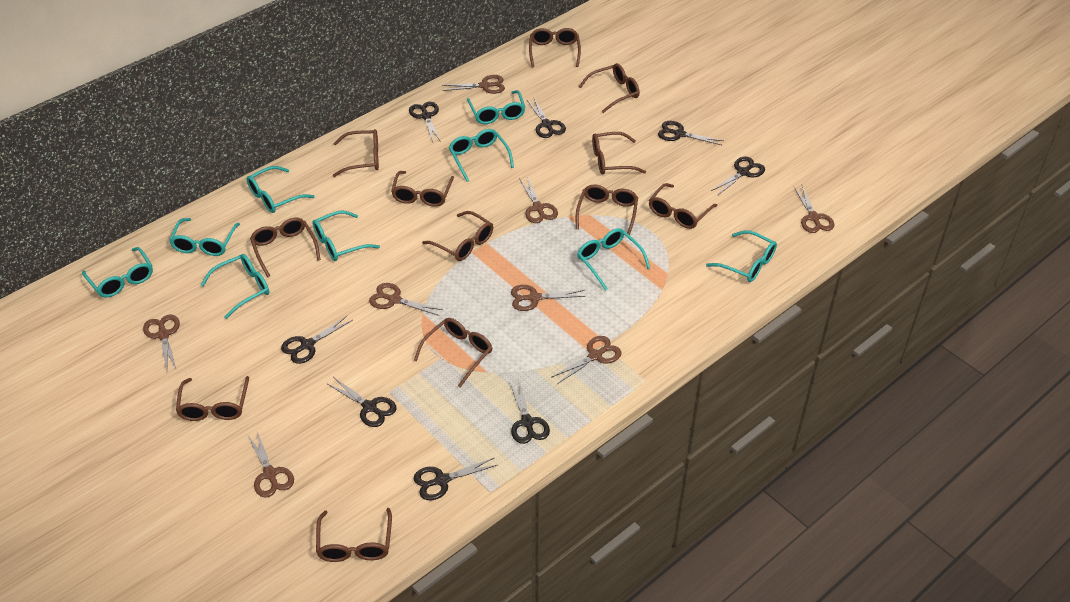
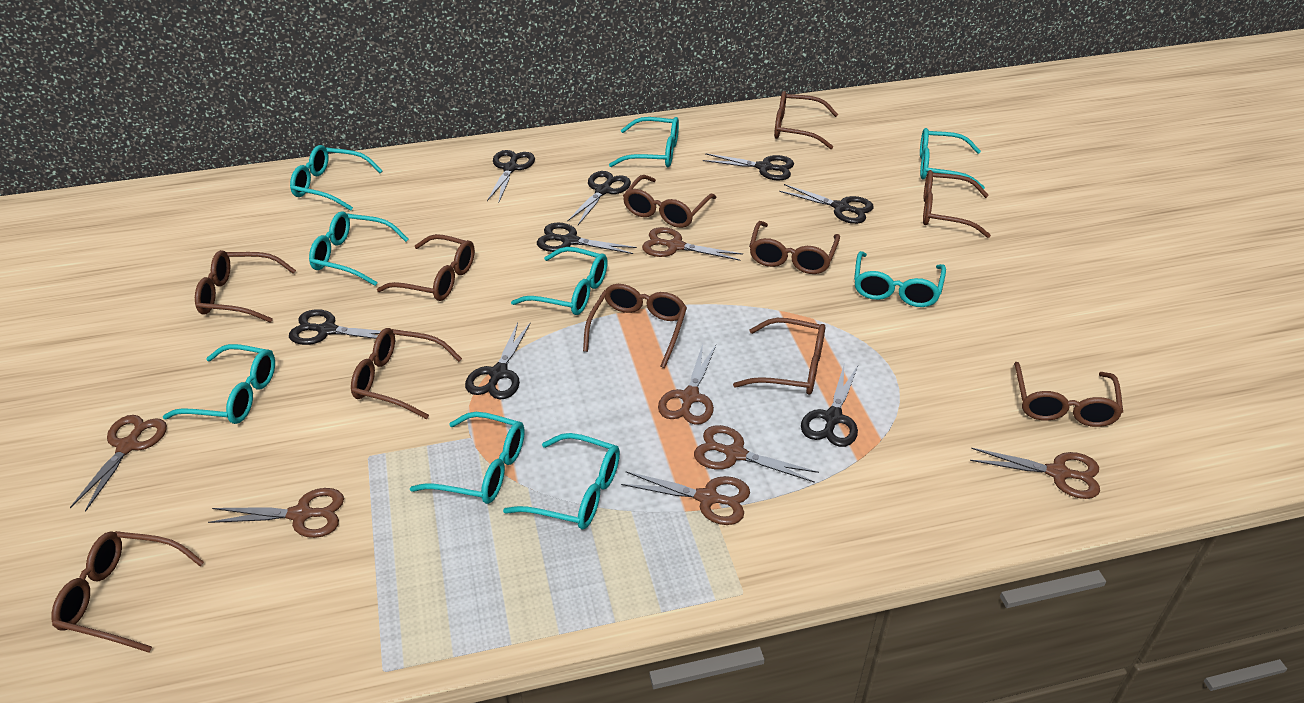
brown glasses: [176,376,249,421] [250,218,321,277] [316,508,392,562] [333,129,379,177] [391,171,454,207] [414,318,492,388] [422,211,493,261] [529,28,581,68] [576,184,638,235] [579,63,640,113] [592,132,646,174] [649,183,717,229] = 12 -> [51,531,204,653] [195,250,296,323] [351,328,462,419] [377,234,475,301] [583,284,687,368] [623,175,716,228] [733,318,825,395] [749,221,840,274] [774,91,838,149] [923,170,991,238] [1014,362,1123,427] = 11
brown scissors: [143,315,180,371] [247,432,294,498] [369,283,443,316] [442,75,505,94] [511,285,586,311] [519,176,558,223] [551,336,621,384] [794,186,834,233] = 8 -> [70,415,167,512] [208,488,344,538] [621,471,750,525] [642,227,743,261] [658,344,716,425] [694,425,819,483] [970,448,1100,499] = 7

